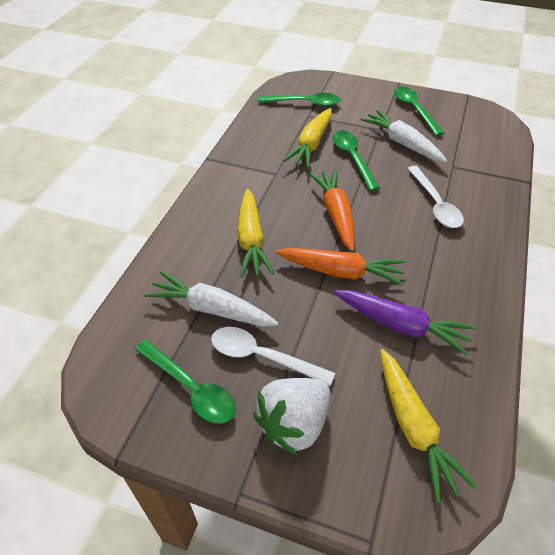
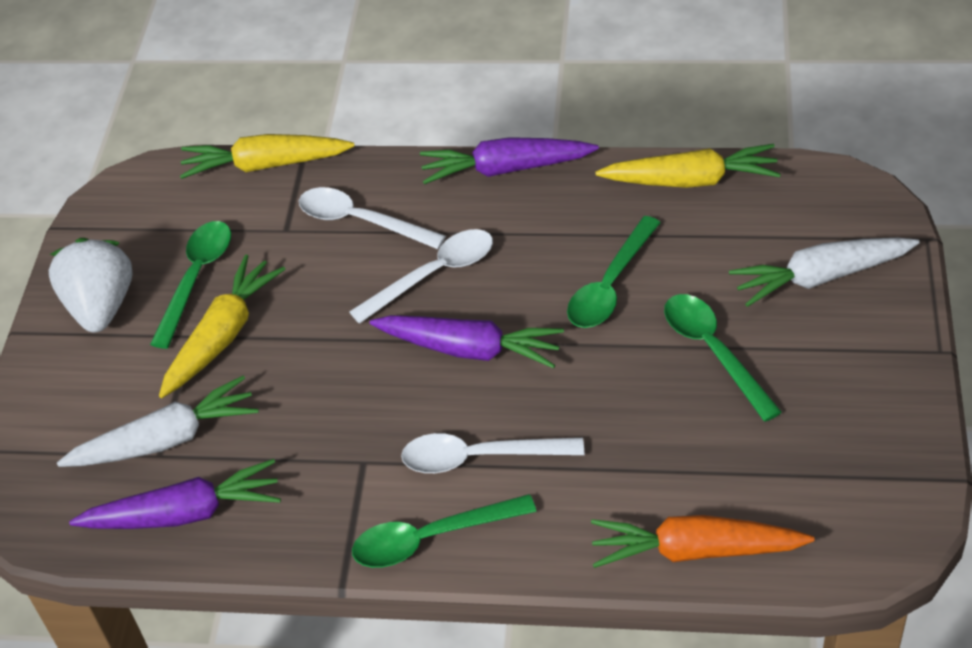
orange carrot: [275,248,405,286] [309,169,355,252] = 2 -> [591,515,815,568] = 1
purple carrot: [334,290,475,355] = 1 -> [69,459,281,529] [370,315,564,368] [420,137,599,184] = 3
white spoon: [211,327,335,386] [407,166,464,228] = 2 -> [299,187,446,249] [349,229,493,324] [401,433,584,473] = 3

